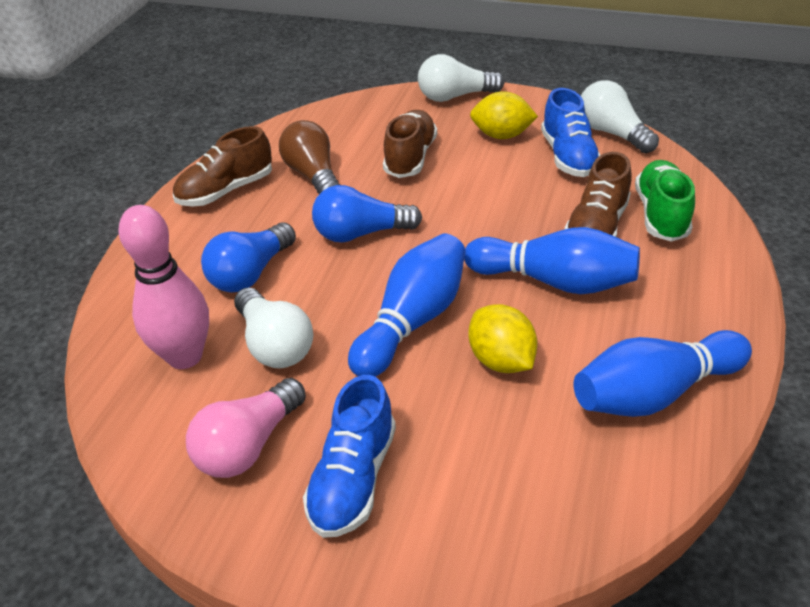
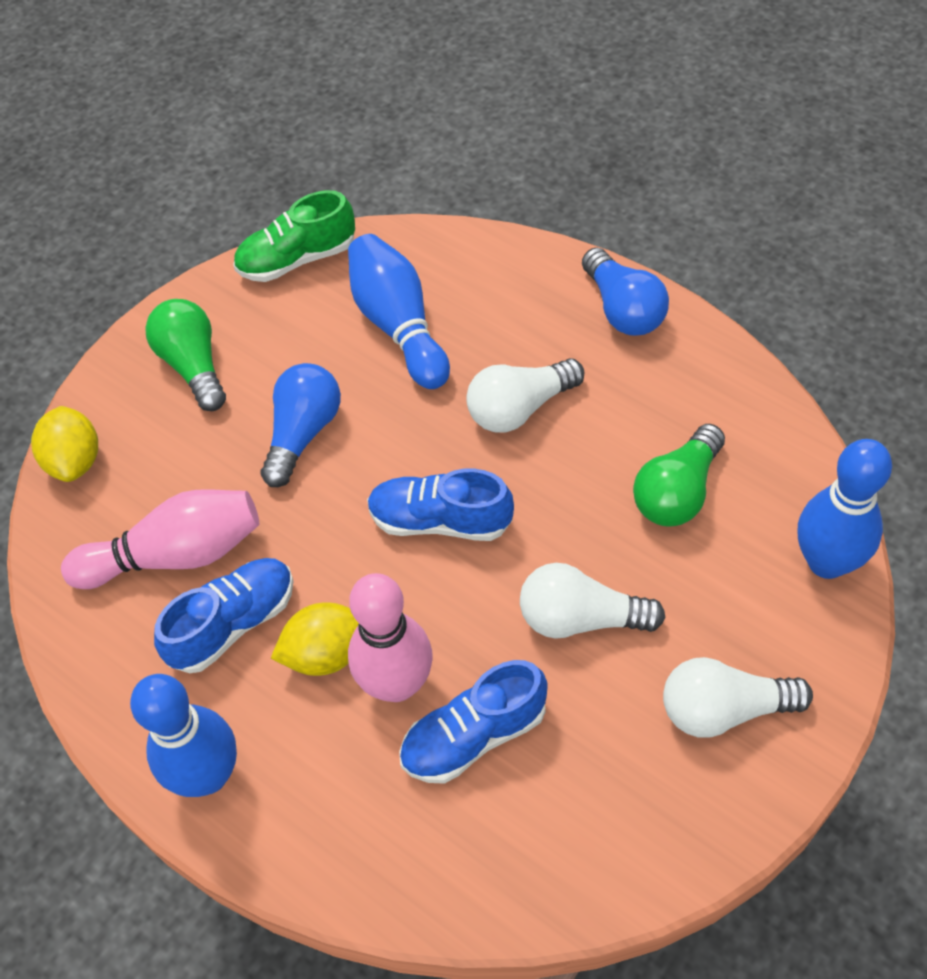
blue shoe: [303,375,396,538] [541,88,600,177] = 2 -> [154,558,294,673] [367,469,514,541] [399,660,548,784] = 3
brown light bulb: [279,120,340,194] = 1 -> none = 0
brown shoe: [173,126,272,207] [383,110,437,178] [564,152,632,237] = 3 -> none = 0
green light bulb: none = 0 -> [145,299,226,411] [633,424,725,527] = 2
pink bowling pin: [118,205,209,369] = 1 -> [61,490,259,589] [348,573,433,702] = 2
pink light bulb: [186,378,306,478] = 1 -> none = 0

